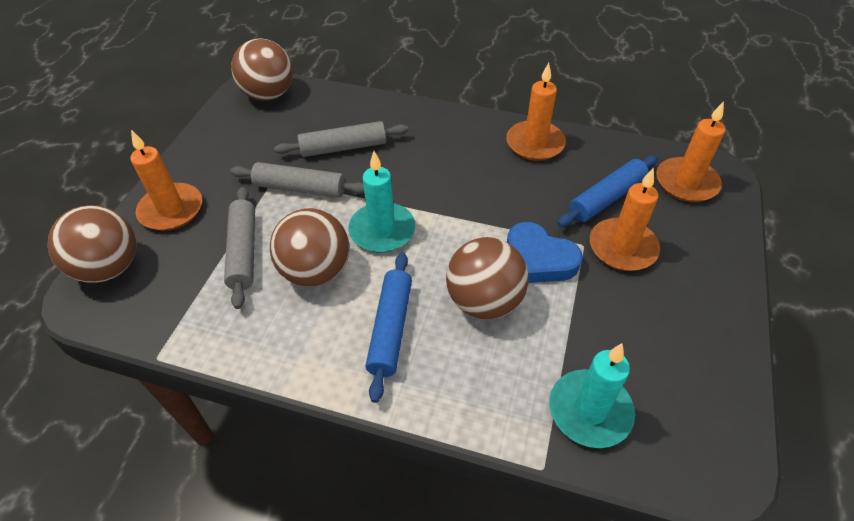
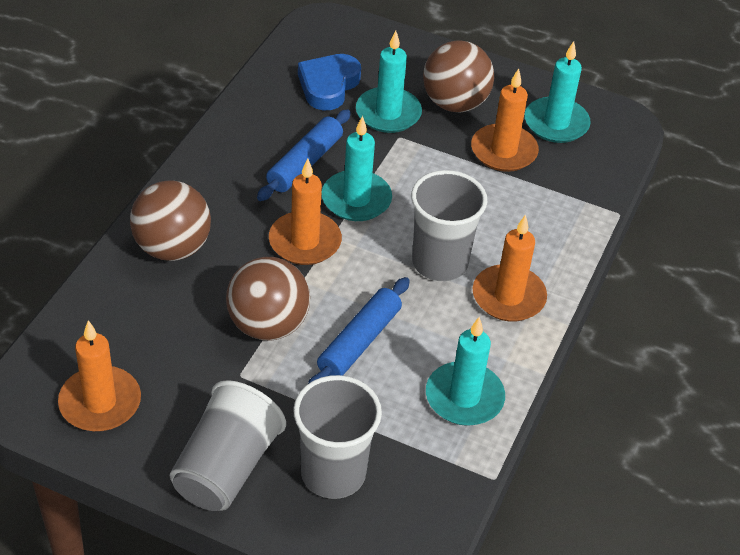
brown ball: [48,205,136,283] [231,39,293,101] [270,208,349,287] [446,237,529,319] = 4 -> [130,180,211,261] [226,257,310,341] [423,40,494,112] = 3
grey cup: none = 0 -> [170,380,286,511] [293,375,382,499] [411,170,487,281] = 3
grey rolling pin: [224,187,255,309] [230,162,364,198] [274,121,409,157] = 3 -> none = 0
turquoise candle: [348,151,415,253] [549,343,635,448] = 2 -> [322,116,392,221] [356,31,422,133] [426,317,505,426] [525,41,591,143] = 4

